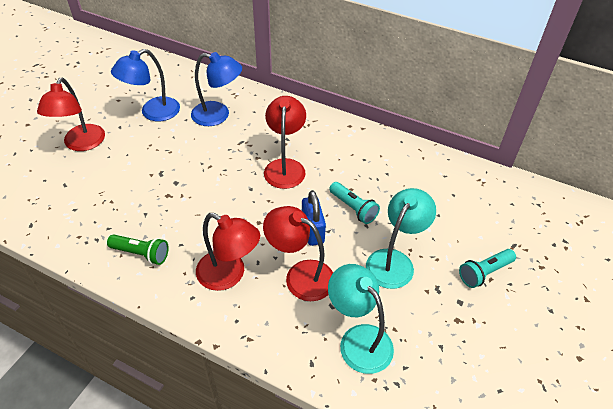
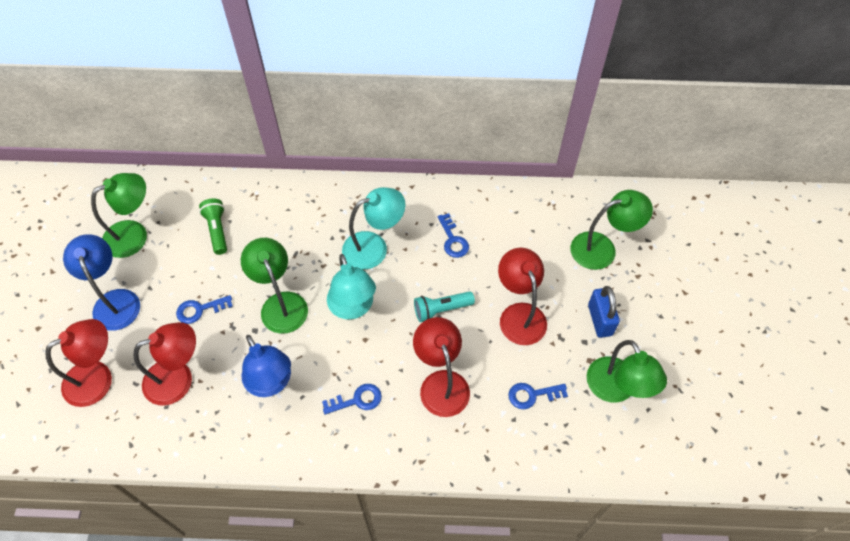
blue key: none = 0 -> [176,295,233,324] [322,384,382,415] [438,213,469,258] [508,383,568,409] = 4
green lamp: none = 0 -> [91,173,147,258] [241,238,308,334] [571,190,653,270] [587,340,667,403] = 4
turquoise flashlight: [329,182,380,224] [459,249,516,288] = 2 -> [414,291,475,322] = 1

